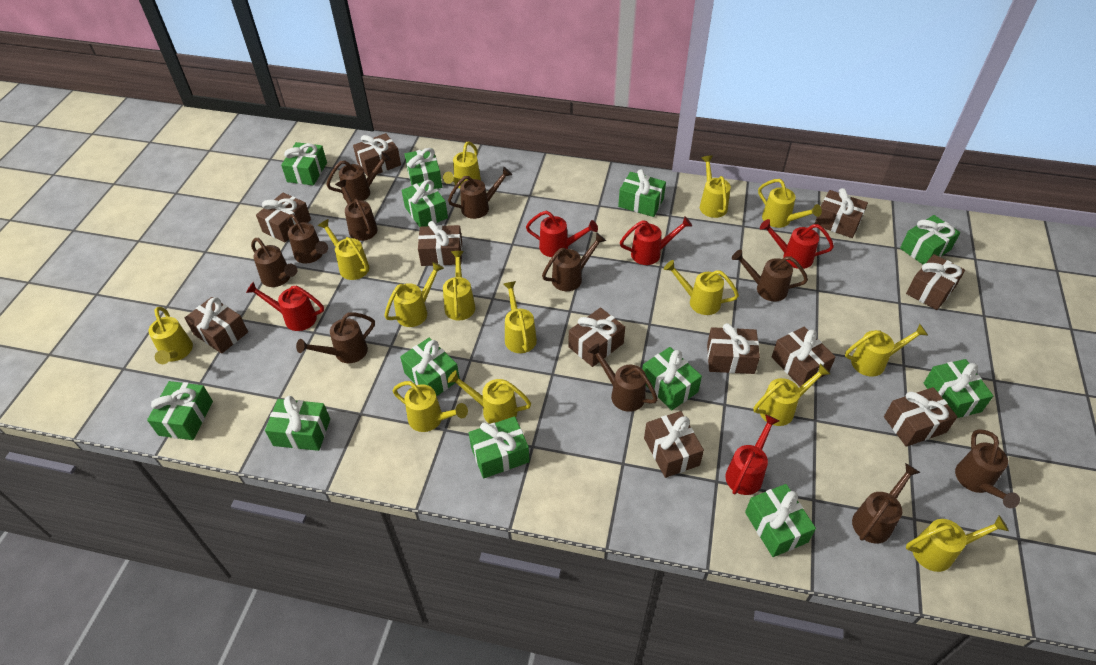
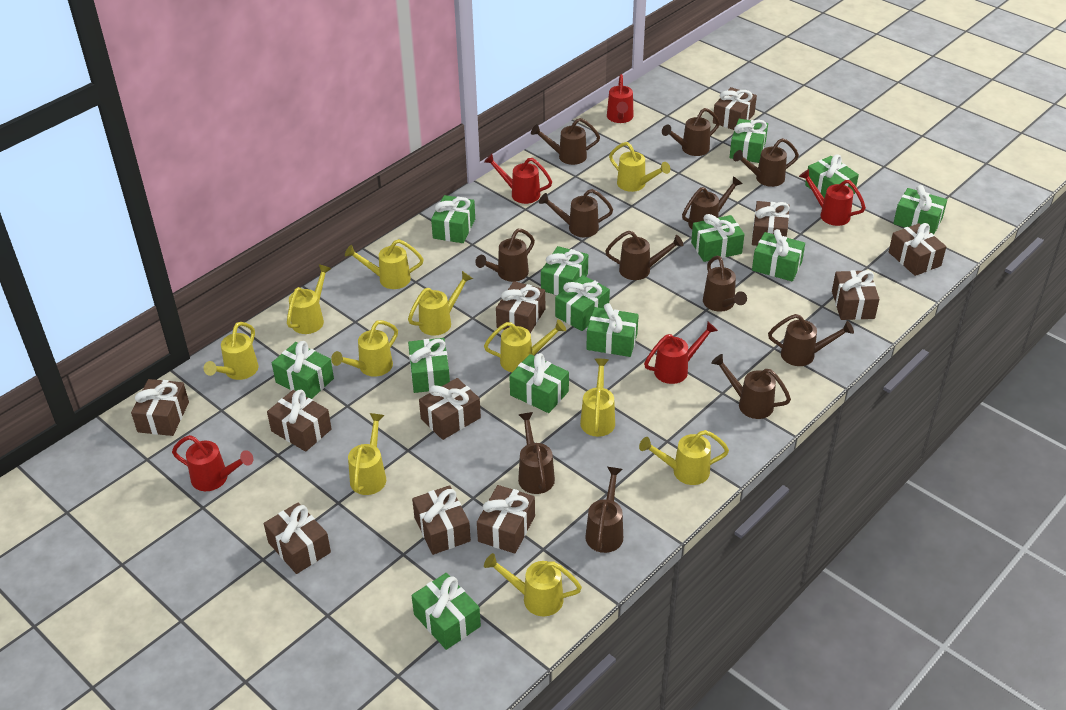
brown watering can: [251,238,297,287] [287,214,328,263] [296,312,375,363] [326,152,391,202] [335,180,378,241] [448,167,512,219] [542,233,606,291] [588,343,658,412] [732,250,808,301] [852,463,920,544] [955,429,1020,508] = 11 -> [475,229,535,282] [518,412,555,494] [531,118,600,165] [539,189,613,237] [585,467,623,553] [605,231,683,280] [662,108,720,156] [682,176,742,229] [703,256,747,312] [711,354,791,419] [733,138,799,187] [768,314,854,366] = 12
green gift: [147,381,213,440] [265,396,330,451] [281,142,327,186] [400,338,460,396] [402,180,448,227] [404,148,442,189] [469,416,530,478] [618,169,666,217] [642,347,702,410] [745,484,816,557] [900,215,960,264] [924,359,993,418] = 12 -> [272,341,334,399] [408,338,450,393] [411,573,481,650] [431,195,475,243] [509,353,569,413] [541,246,588,295] [555,275,610,331] [586,303,639,357] [691,214,745,262] [729,119,768,163] [752,229,805,281] [805,154,859,199] [893,185,947,234] = 13
yellow watering can: [148,307,193,364] [318,219,369,280] [384,262,444,327] [392,381,468,432] [443,142,481,189] [443,251,475,321] [447,370,531,424] [504,281,537,353] [664,260,739,315] [700,155,731,218] [754,363,830,426] [758,179,822,228] [845,324,928,377] [906,515,1009,572] = 14 -> [204,322,258,380] [287,264,331,334] [331,320,398,377] [345,239,424,289] [348,413,386,495] [408,271,473,336] [484,320,566,372] [484,553,582,616] [580,359,615,437] [609,142,670,192] [639,430,729,485] = 11

